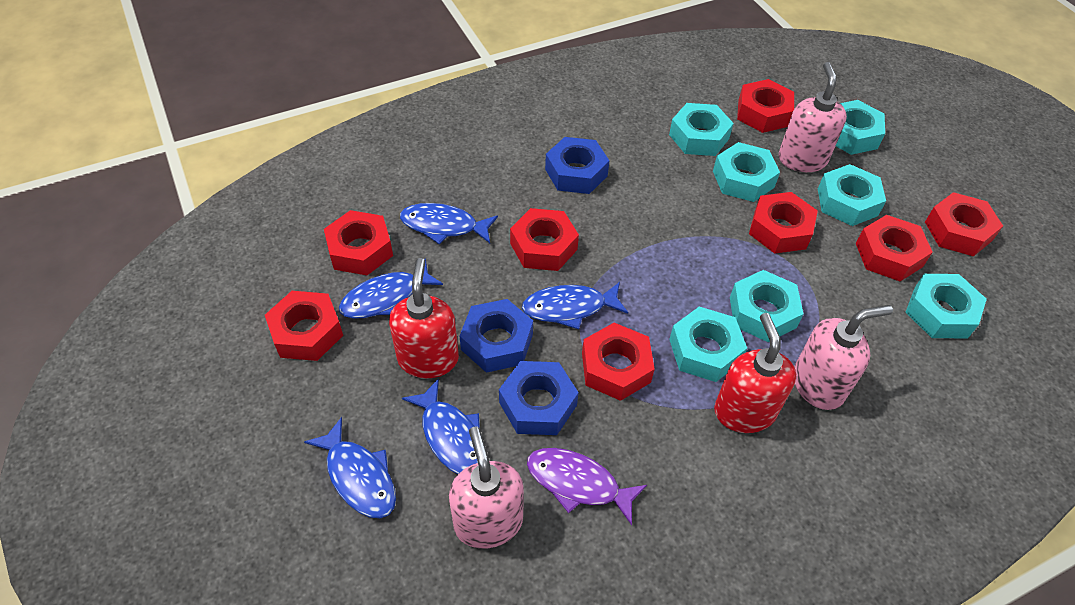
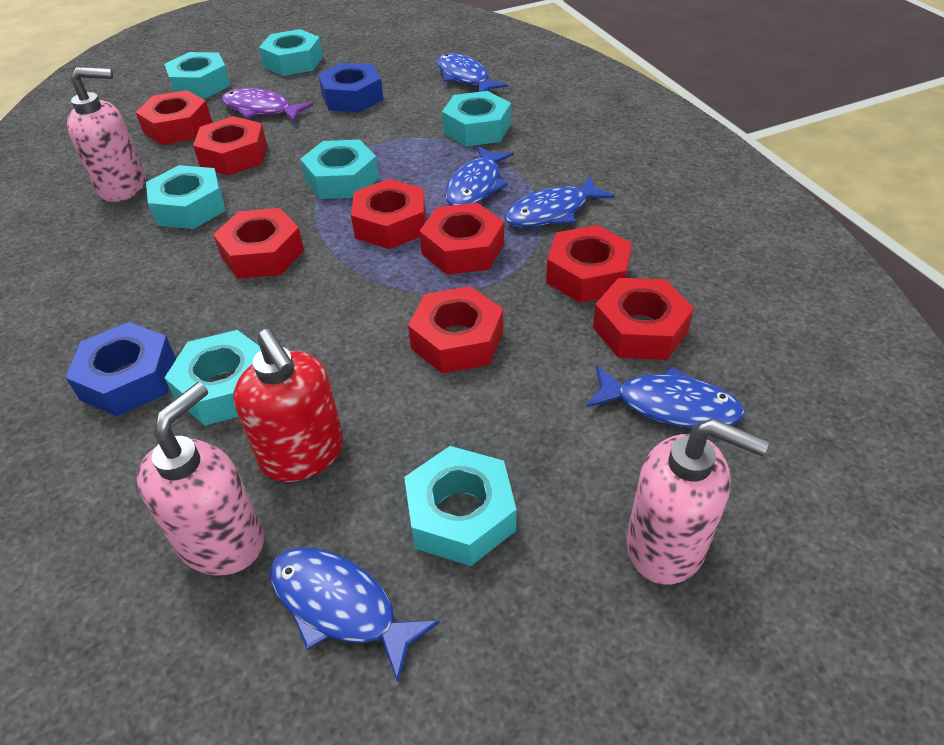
blue nut: [460,299,533,373] [499,361,579,435] [545,137,609,194] = 3 -> [66,322,176,416] [318,63,383,112] = 2
red soap dispenser: [389,258,459,378] [714,313,796,433] = 2 -> [233,329,343,482] = 1

